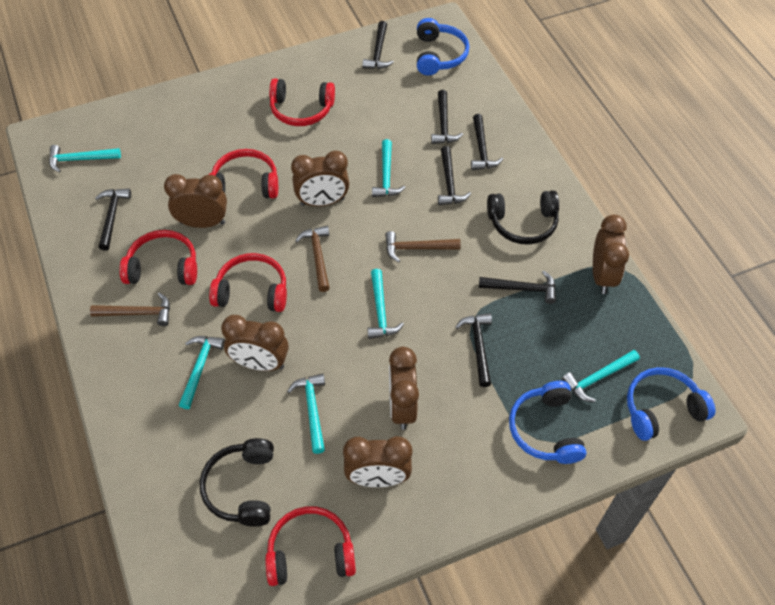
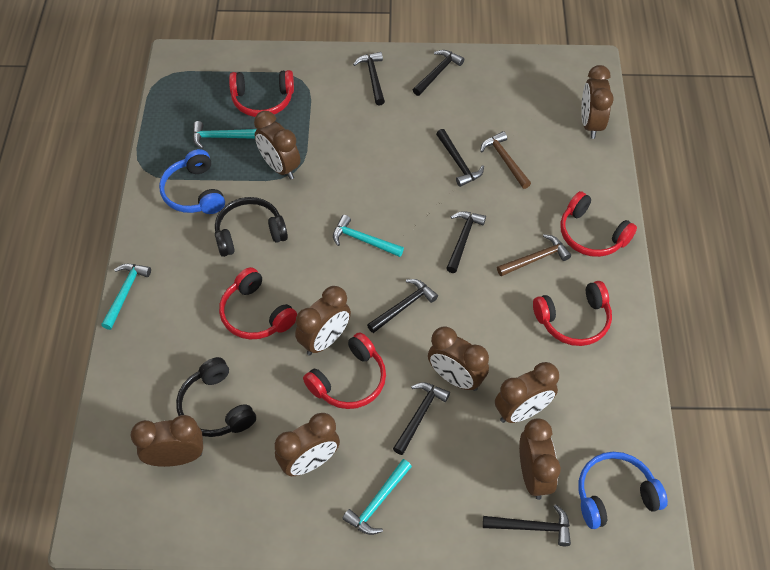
blue headphones: [417,18,469,75] [509,381,586,464] [627,367,716,441] = 3 -> [159,149,225,214] [578,452,668,529] = 2
brown clock: [164,174,227,228] [221,315,289,371] [291,151,349,207] [343,436,412,487] [389,347,419,430] [593,215,629,294] = 6 -> [131,415,203,467] [254,111,300,180] [275,413,340,476] [295,286,351,356] [428,326,489,391] [495,362,559,423] [519,419,561,500] [582,65,614,139] = 8
brown hammer: [90,293,170,326] [295,226,330,292] [385,231,461,262] = 3 -> [480,131,531,189] [497,234,571,276] = 2
turquoise hammer: [49,145,121,173] [179,336,225,409] [287,373,325,454] [367,269,404,339] [372,139,406,197] [562,350,640,402] = 6 -> [101,264,151,330] [193,121,257,149] [333,215,404,257] [342,459,412,535] = 4

